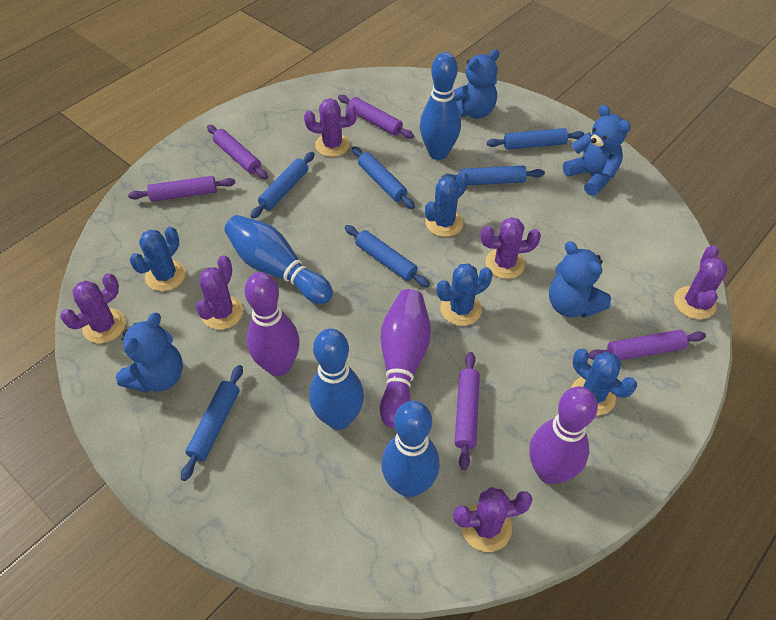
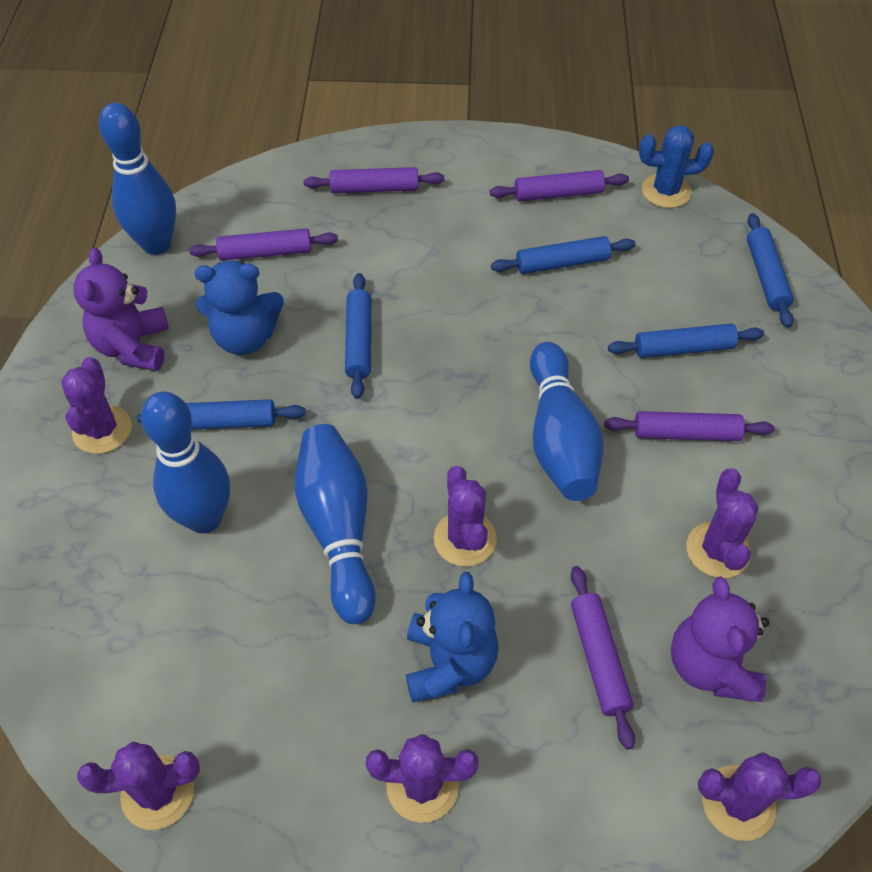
blue cactus: [129,227,186,291] [425,171,469,237] [437,263,493,326] [571,349,637,415] = 4 -> [639,125,714,208] = 1
blue rolling pin: [181,365,243,481] [250,152,315,218] [345,225,430,287] [352,146,415,209] [441,166,545,185] [487,128,585,150] = 6 -> [137,399,305,430] [345,273,371,399] [491,236,635,274] [608,323,764,358] [747,213,794,328] = 5
blue teddy bear: [116,313,183,393] [453,49,500,119] [549,241,611,318] [563,105,631,196] = 4 -> [194,260,284,355] [406,572,499,703] = 2
purple bowling pin: [245,272,300,376] [380,289,431,428] [529,386,598,484] = 3 -> none = 0
purple teddy bear: none = 0 -> [73,248,169,371] [671,576,769,702] = 2

